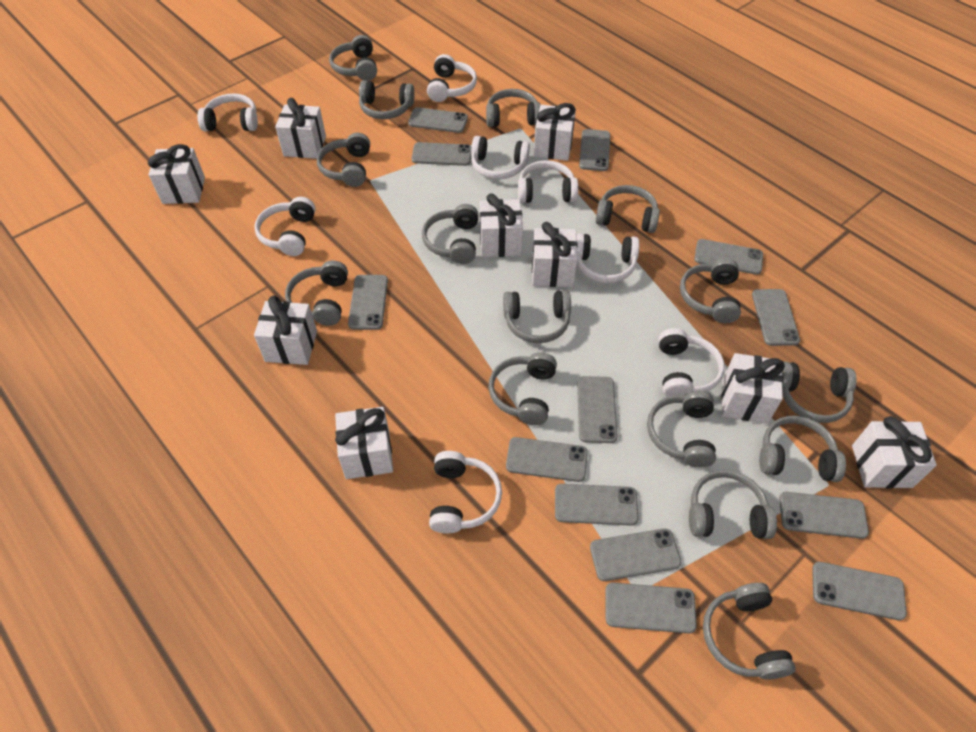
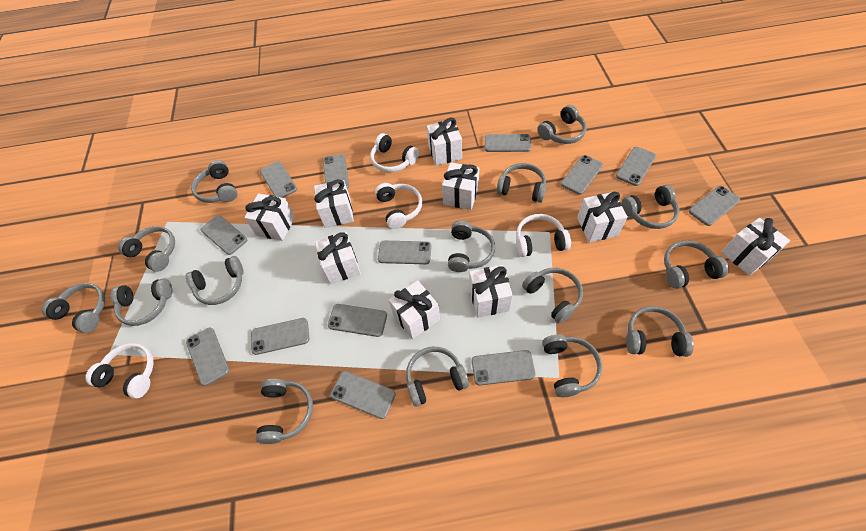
white headphones: [197,93,258,131] [254,197,316,256] [427,54,477,102] [429,451,502,533] [471,136,530,179] [518,160,578,203] [576,233,639,283] [658,328,725,397] = 8 -> [85,343,154,399] [371,133,419,173] [375,183,422,229] [516,214,571,257] = 4

